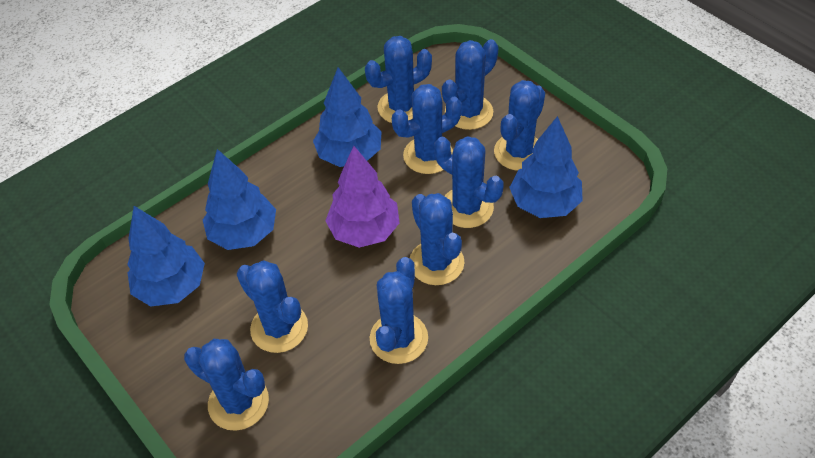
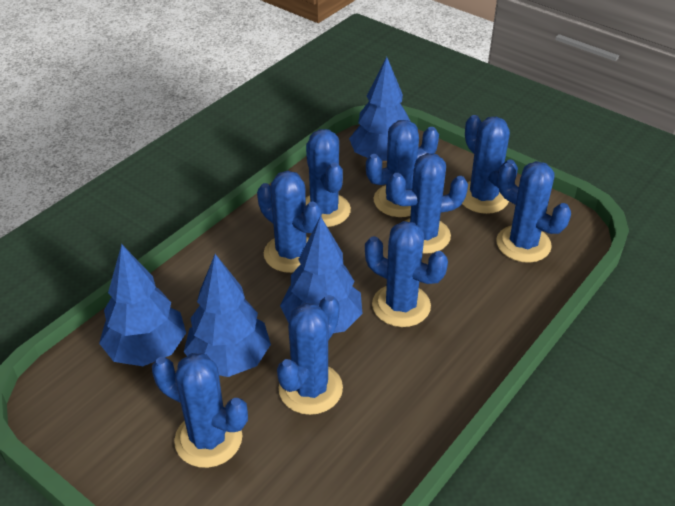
purple tree: [325,146,400,248] = 1 -> none = 0

